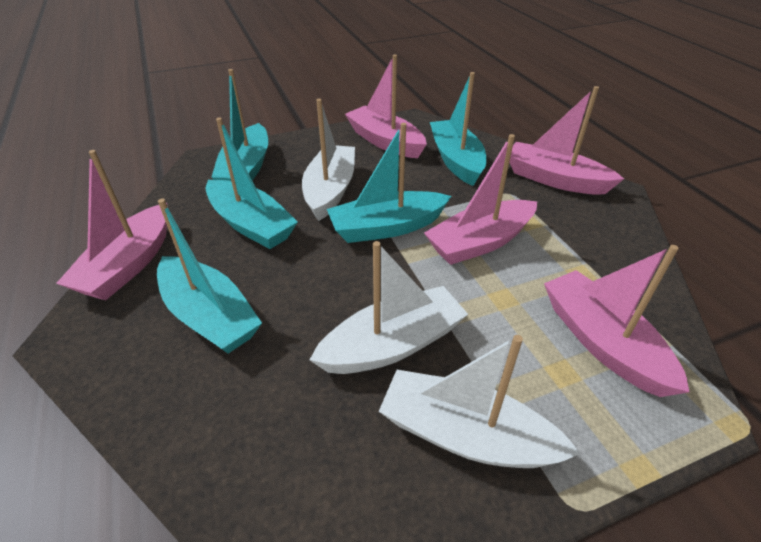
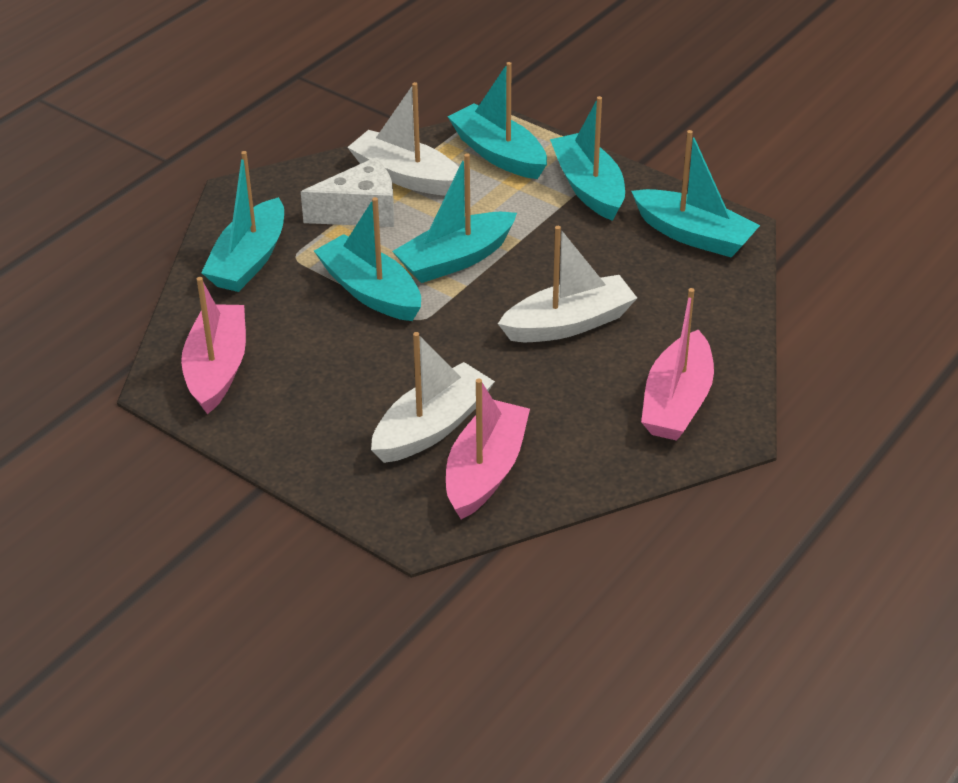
pink boat: [56,150,168,300] [345,55,427,158] [424,134,537,265] [509,86,624,195] [544,245,690,397] = 5 -> [181,277,246,414] [446,378,530,519] [641,288,714,441] = 3
turquoise boat: [157,198,262,354] [206,117,298,249] [211,69,268,181] [327,123,451,243] [430,72,486,186] = 5 -> [201,151,284,292] [314,197,421,321] [392,153,517,283] [447,62,547,179] [550,96,625,221] [631,130,760,257] = 6
white cheese: none = 0 -> [301,158,394,227] = 1

